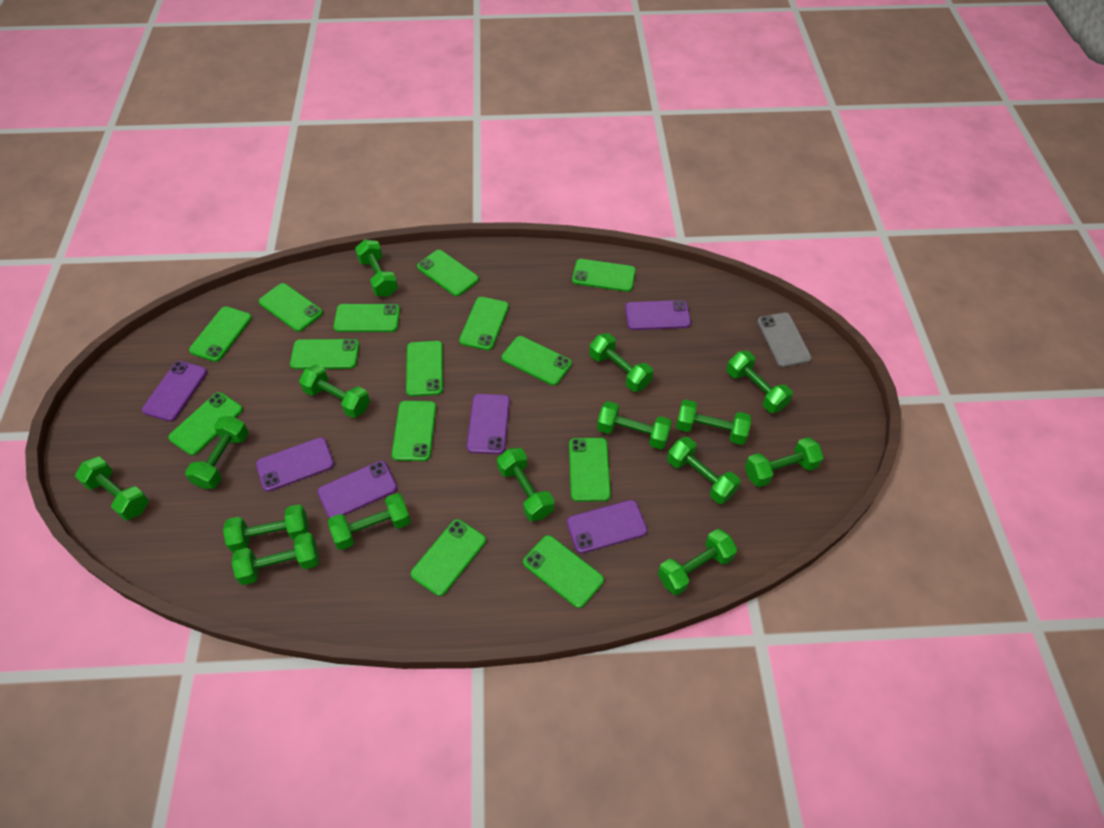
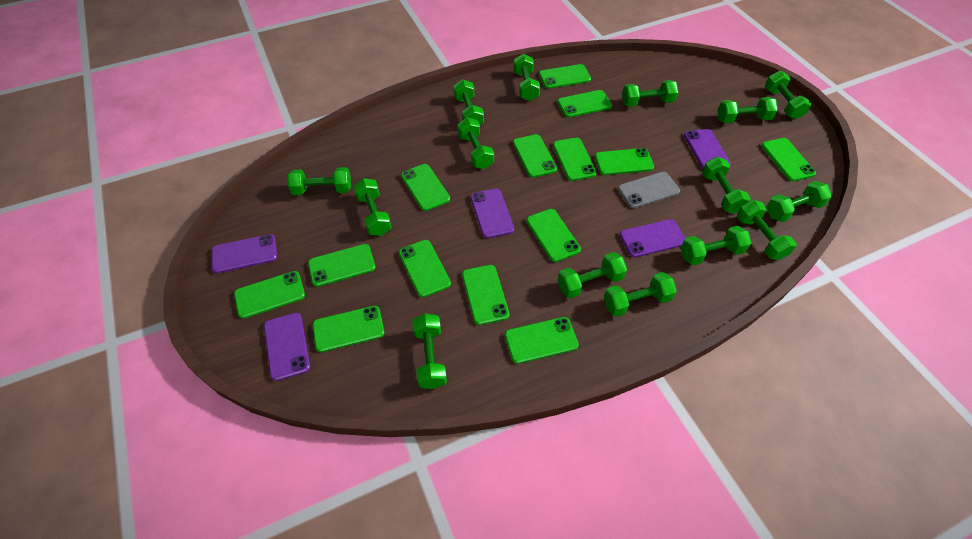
purple phone: [142,361,207,421] [256,437,334,492] [317,461,397,518] [467,394,510,454] [567,500,647,553] [625,300,691,330] = 6 -> [212,234,277,273] [264,313,310,381] [470,188,514,238] [620,219,686,258] [684,129,731,169] = 5

